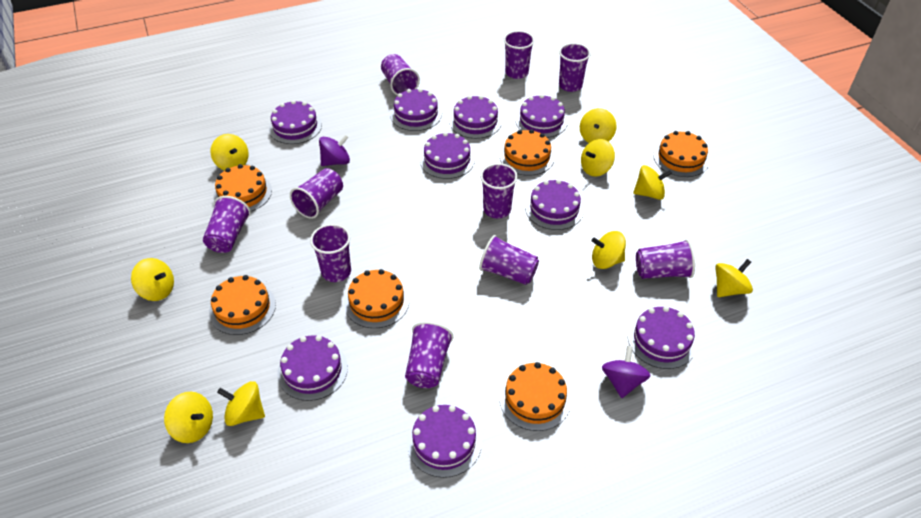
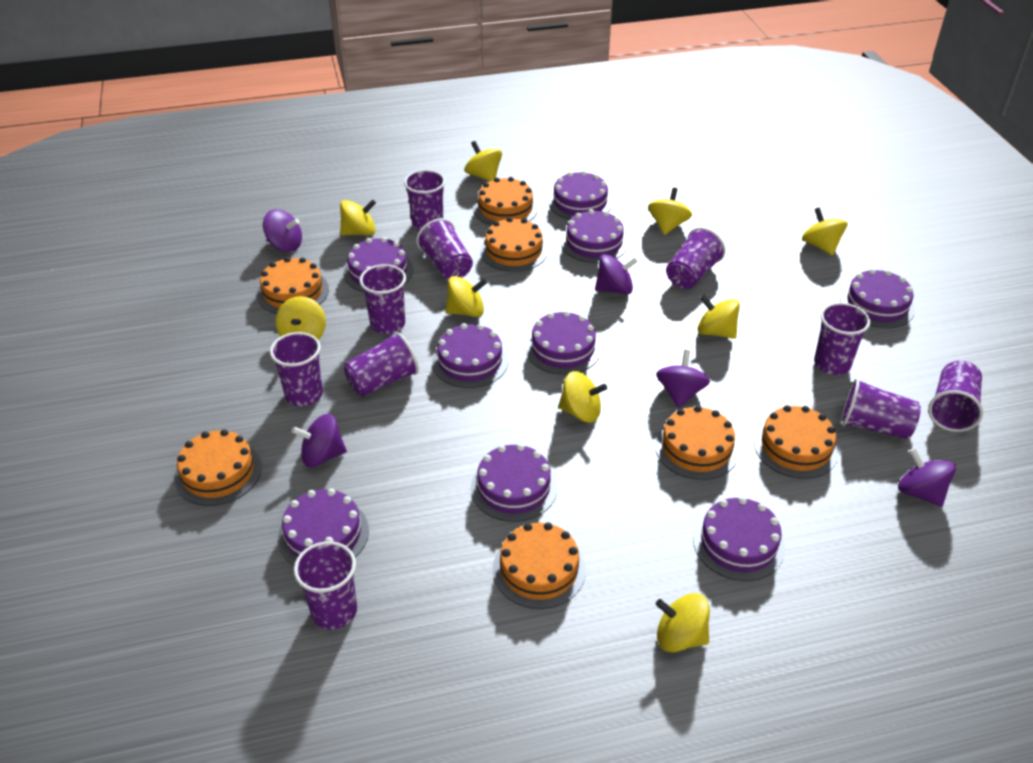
orange cake: [209,275,276,335] [214,164,272,211] [344,269,409,328] [499,362,571,431] [500,129,555,176] [653,131,709,177] = 6 -> [174,429,262,506] [257,257,329,314] [473,177,538,225] [480,217,548,272] [493,522,586,609] [655,406,739,480] [754,405,839,479] = 7
purple spinning top: [319,134,350,166] [602,346,651,398] = 2 -> [263,209,302,252] [291,414,347,467] [595,254,638,295] [656,350,710,408] [898,448,956,507] = 5

